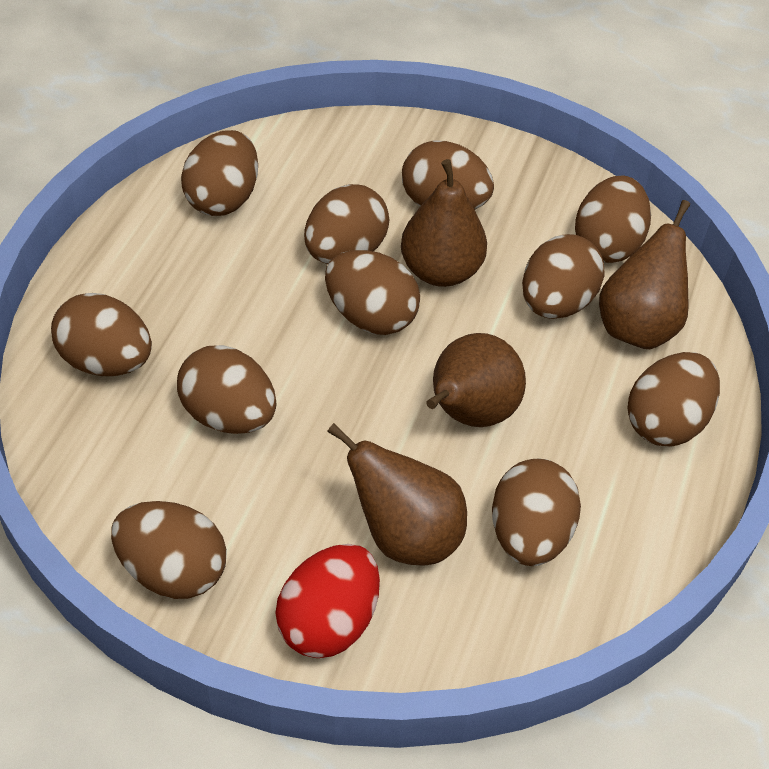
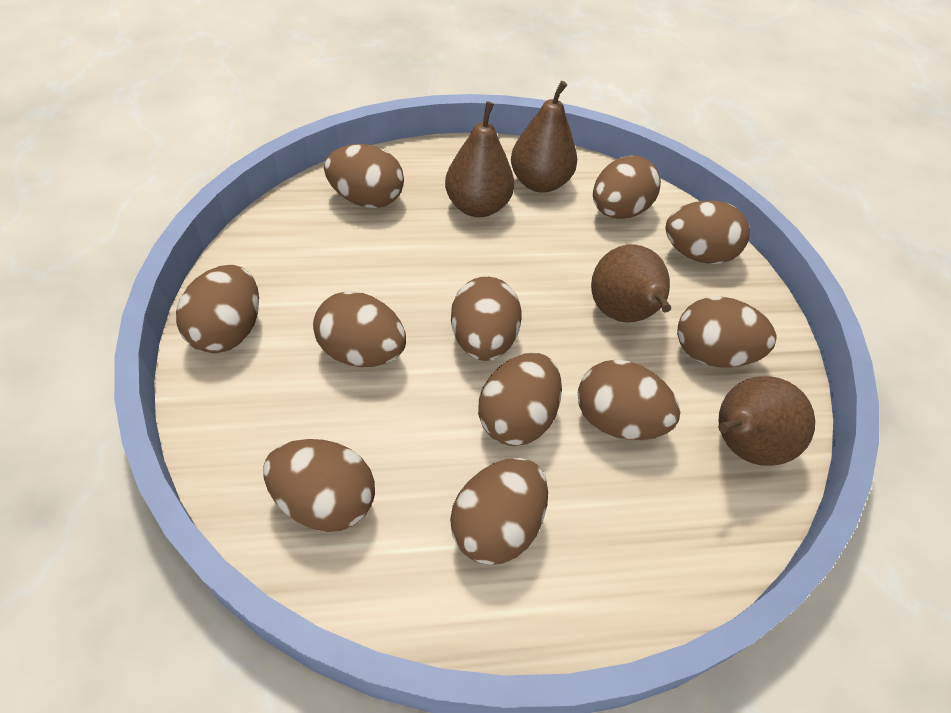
red egg: [275,544,380,658] = 1 -> none = 0

